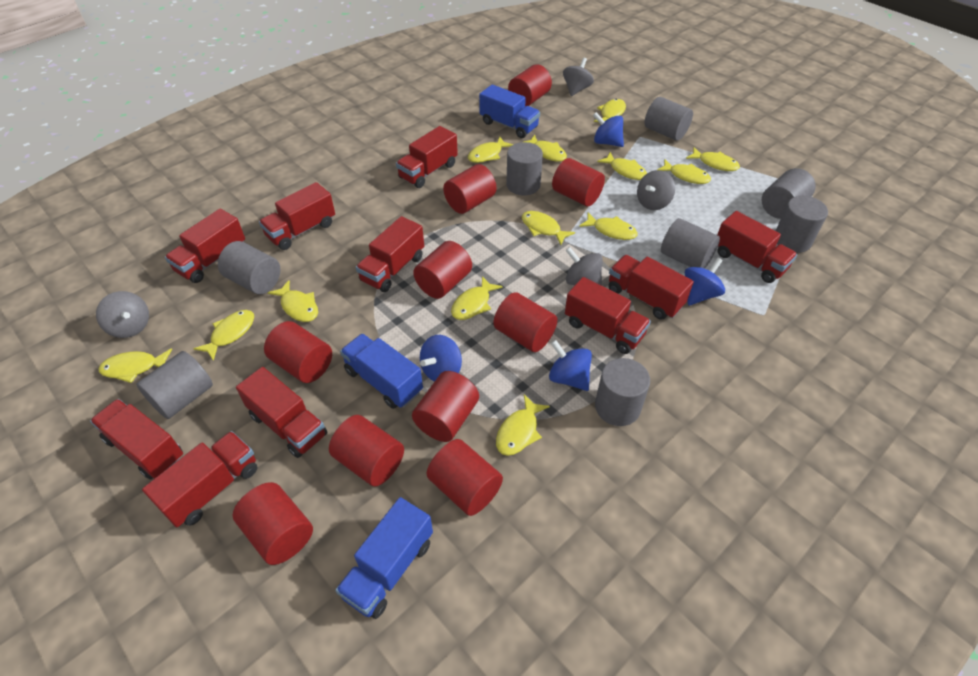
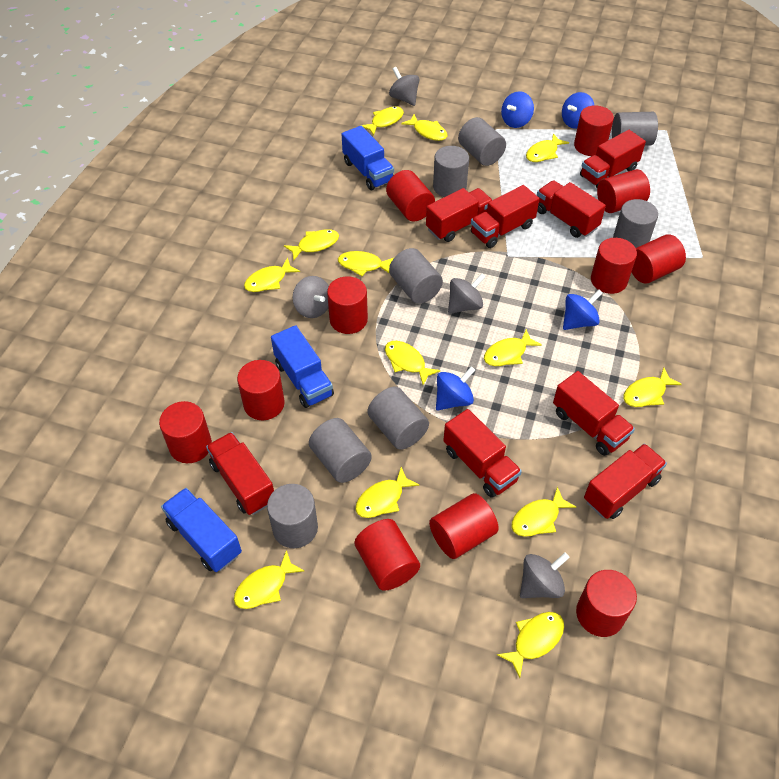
red cylinder: [233,482,313,565] [264,321,332,383] [329,415,404,487] [412,371,479,442] [413,241,472,299] [427,439,503,516] [443,164,496,214] [494,292,557,352] [508,64,552,106] [552,158,605,207] = 10 -> [159,401,212,463] [237,360,285,420] [327,276,368,334] [355,519,420,591] [386,170,435,221] [429,493,499,559] [574,105,614,156] [576,570,637,637] [591,238,637,294] [597,169,650,213] [632,234,686,284] = 11
red truck: [90,399,183,480] [142,431,257,527] [165,209,245,283] [236,367,327,458] [259,182,335,250] [356,216,424,292] [396,126,458,188] [565,277,651,354] [608,255,694,320] [717,211,797,283] = 10 -> [206,432,274,515] [426,188,492,242] [443,409,522,498] [471,185,539,248] [537,180,606,238] [553,371,635,456] [580,130,646,188] [584,444,667,519] = 8

